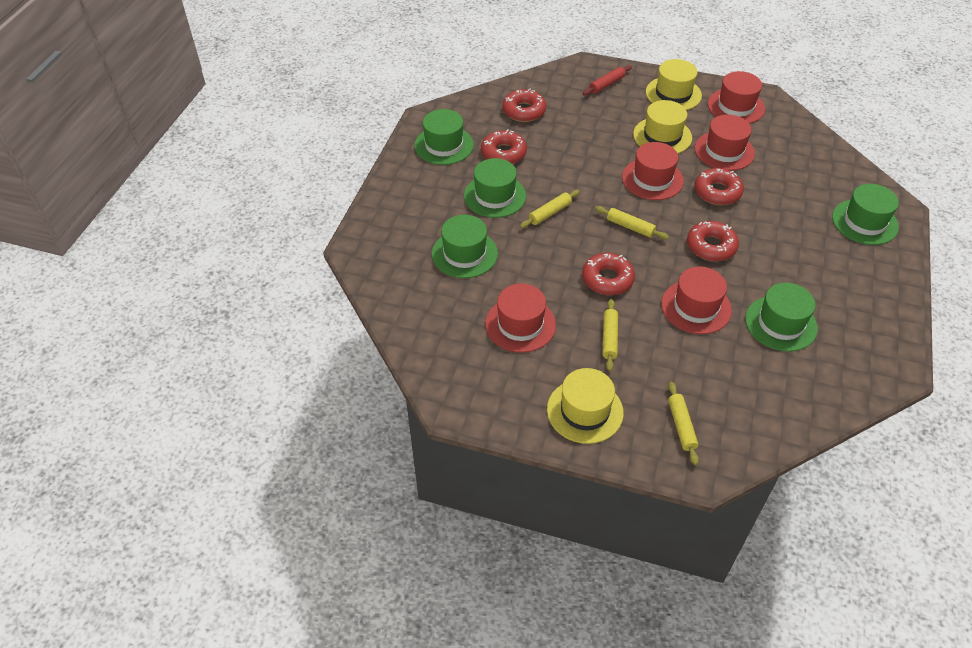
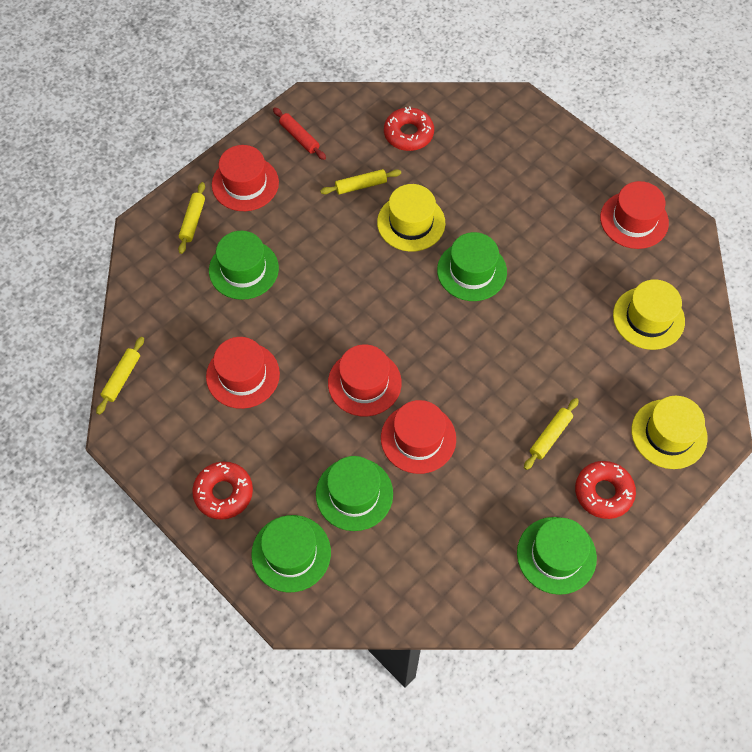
red donut: [481,129,527,164] [502,89,546,122] [582,253,635,295] [687,221,739,261] [695,168,744,205] = 5 -> [192,462,253,520] [384,107,434,151] [575,461,636,519] = 3

